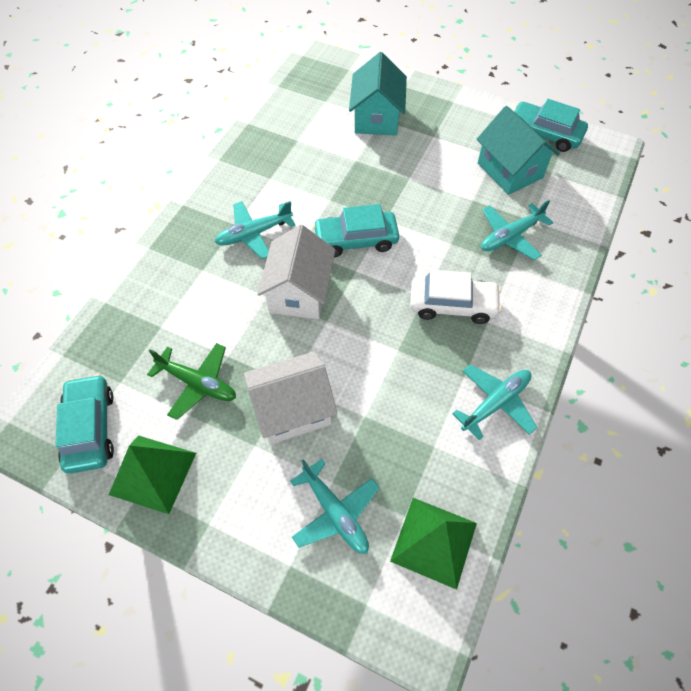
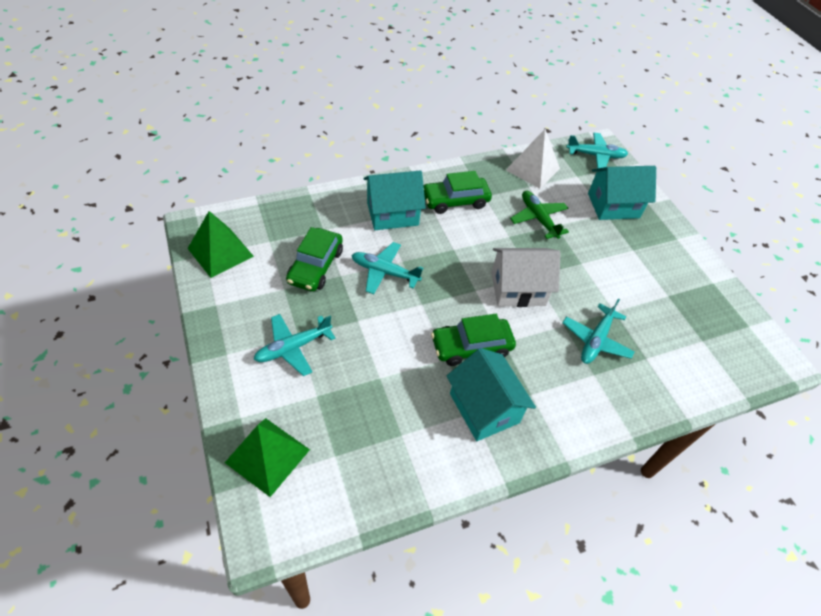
green car: none = 0 -> [286,227,343,292] [424,171,492,214] [431,314,516,366] = 3
turquoise car: [55,374,114,474] [313,204,399,257] [514,99,588,152] = 3 -> none = 0
turquoise house: [349,52,407,136] [477,106,559,195] = 2 -> [364,170,426,230] [446,348,536,441] [588,166,656,220] = 3
white car: [410,270,502,324] = 1 -> none = 0
white house: [244,352,338,444] [257,225,335,319] = 2 -> [491,248,561,307] = 1
white pyramid: none = 0 -> [506,129,560,189] = 1

